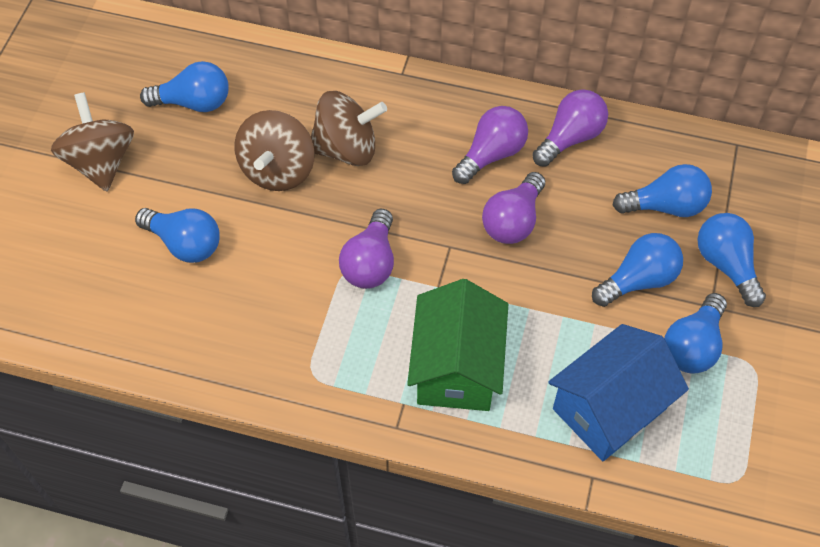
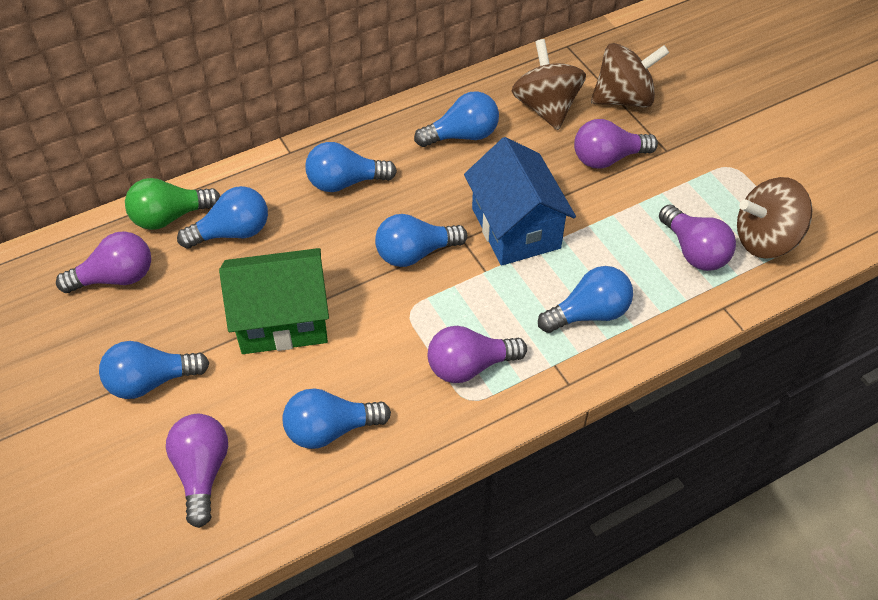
blue light bulb: [135,208,220,263] [140,61,229,112] [592,233,683,307] [613,164,712,217] [664,293,727,374] [697,213,766,307] = 6 -> [99,341,209,399] [177,186,268,249] [282,388,391,449] [305,142,397,192] [375,214,467,267] [414,91,499,147] [538,266,633,333] = 7
green light bulb: none = 0 -> [125,178,220,230] = 1
purple light bulb: [339,209,394,289] [452,106,528,184] [482,172,545,244] [532,89,608,167] = 4 -> [56,231,151,293] [166,414,228,528] [428,326,527,383] [574,119,658,169] [659,204,736,271] = 5

